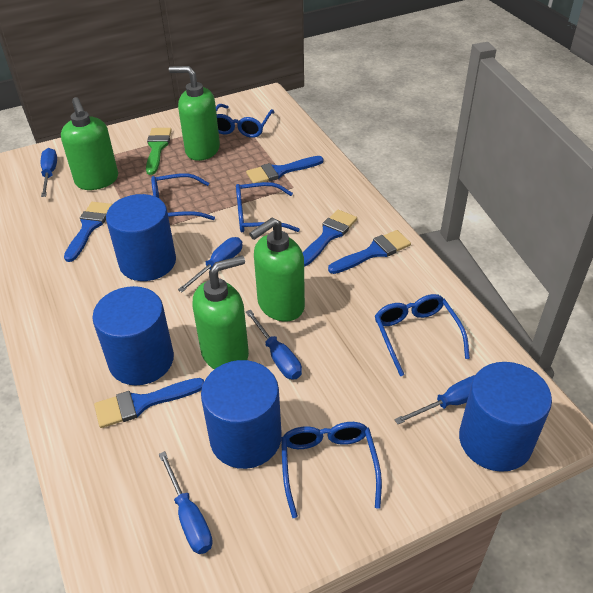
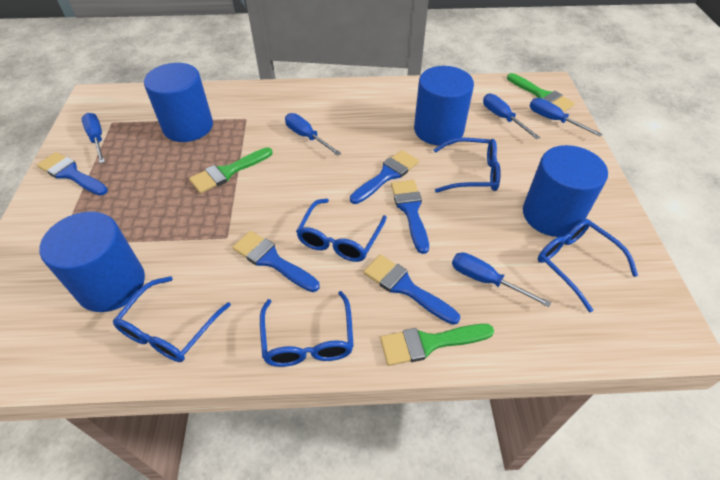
green brush: [146,128,172,175] = 1 -> [189,147,273,193] [380,324,494,366] [507,73,575,112] = 3
green soap dispenser: [61,97,118,190] [169,66,220,161] [192,255,249,369] [249,218,305,322] = 4 -> none = 0

